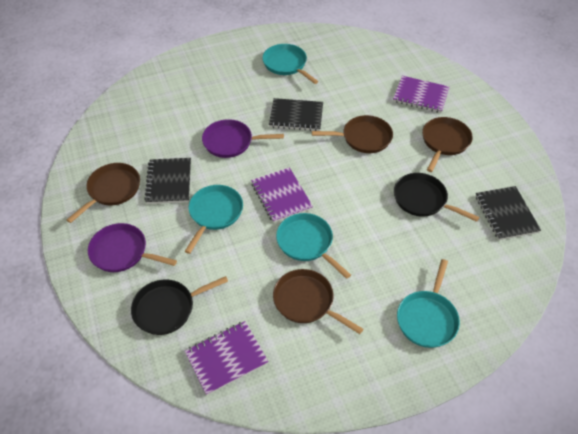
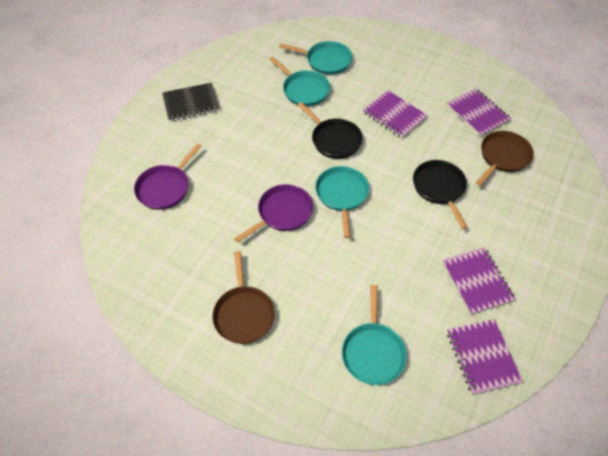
black notebook: [144,158,191,204] [269,98,323,131] [476,186,541,240] = 3 -> [162,83,220,121] = 1
brown pan: [67,163,140,223] [273,269,363,334] [312,115,393,153] [422,117,473,172] = 4 -> [212,251,275,344] [476,131,534,186] = 2
purple notebook: [185,321,269,395] [251,167,313,223] [393,76,450,113] = 3 -> [363,90,428,139] [442,247,516,315] [447,88,511,137] [447,319,523,395] = 4

